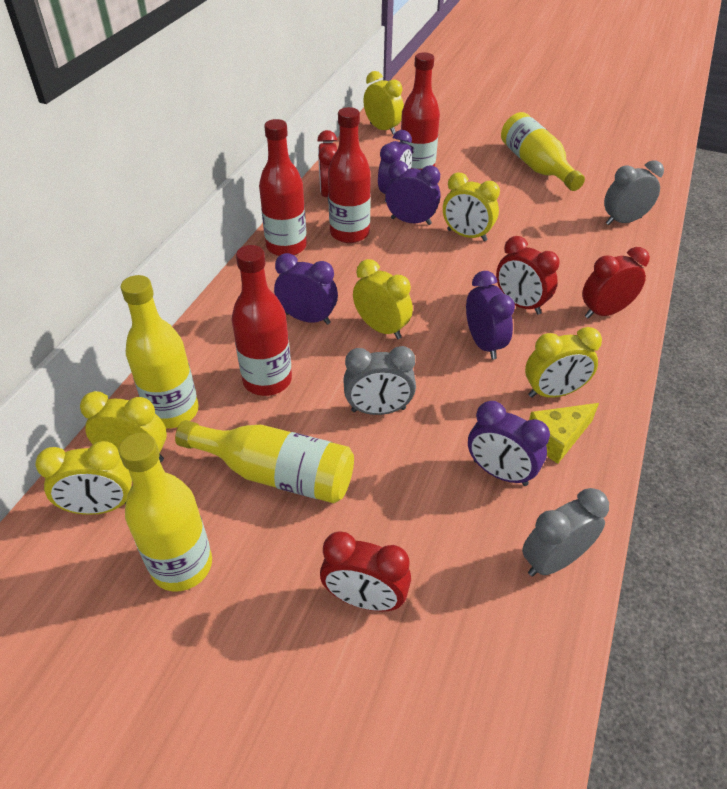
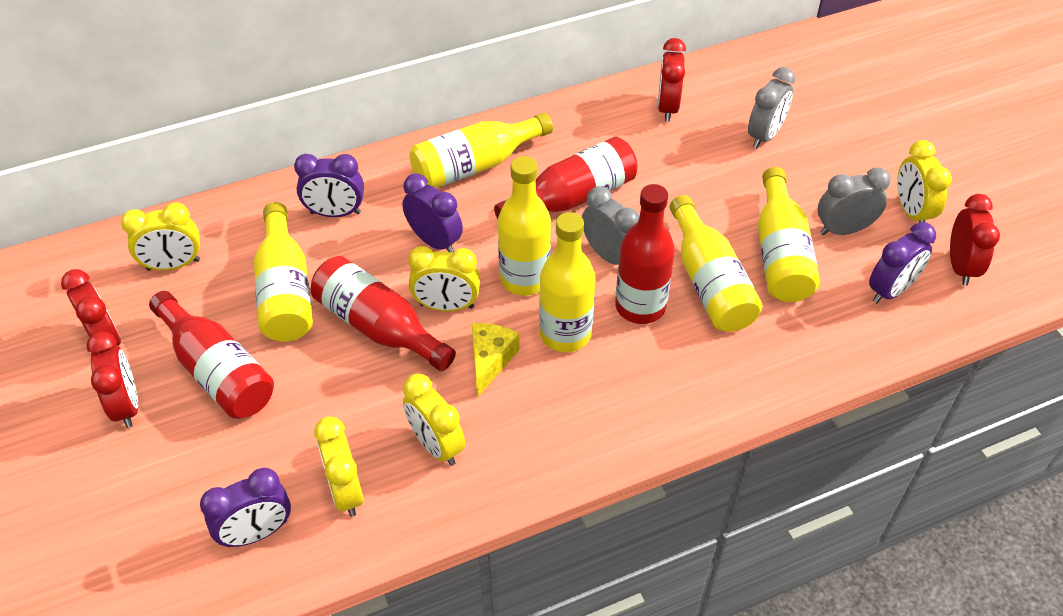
purple clock: [274,253,338,325] [378,130,412,202] [385,161,440,225] [466,271,515,360] [468,401,550,486] = 5 -> [200,468,291,547] [294,154,364,217] [402,174,463,253] [869,222,936,304] = 4
yellow bottle: [119,433,212,592] [120,275,199,428] [175,420,354,503] [501,112,585,191] = 4 -> [254,202,313,342] [410,113,553,188] [498,156,551,296] [539,212,596,352] [669,195,762,332] [758,167,820,302] = 6
yellow clock: [35,441,132,515] [80,391,167,462] [353,259,413,339] [363,71,404,135] [443,172,500,241] [525,327,602,398] = 6 -> [121,202,200,271] [314,416,363,517] [403,374,465,466] [409,246,480,311] [897,140,952,222] = 5

